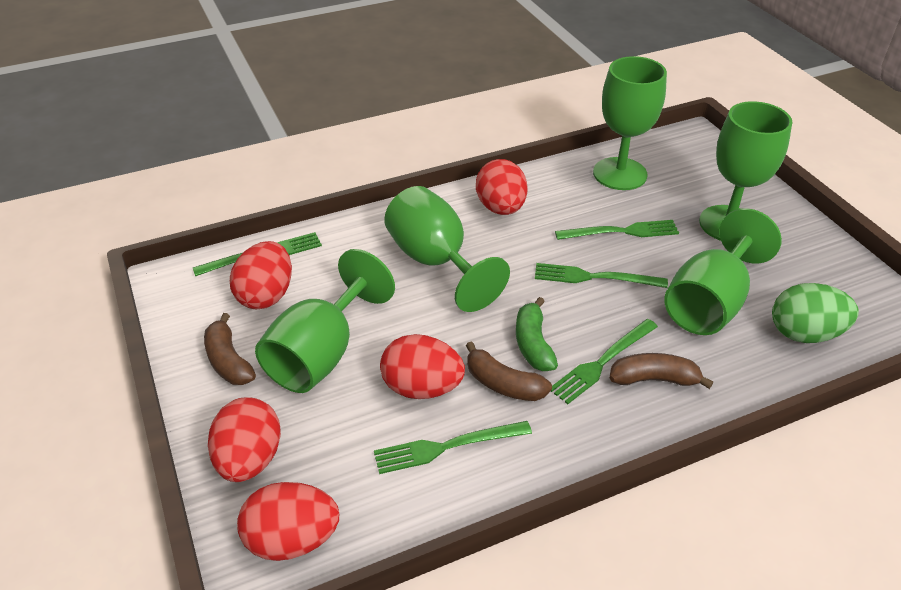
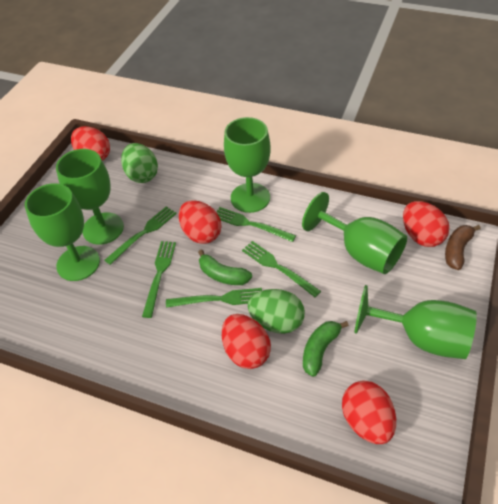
brown banana: [204,313,256,385] [466,341,552,401] [610,353,713,389] = 3 -> [445,225,481,270] = 1
green banana: [516,297,558,371] = 1 -> [198,249,252,285] [303,321,349,377] = 2
green egg: [772,283,859,343] = 1 -> [121,143,158,183] [248,289,305,334] = 2

